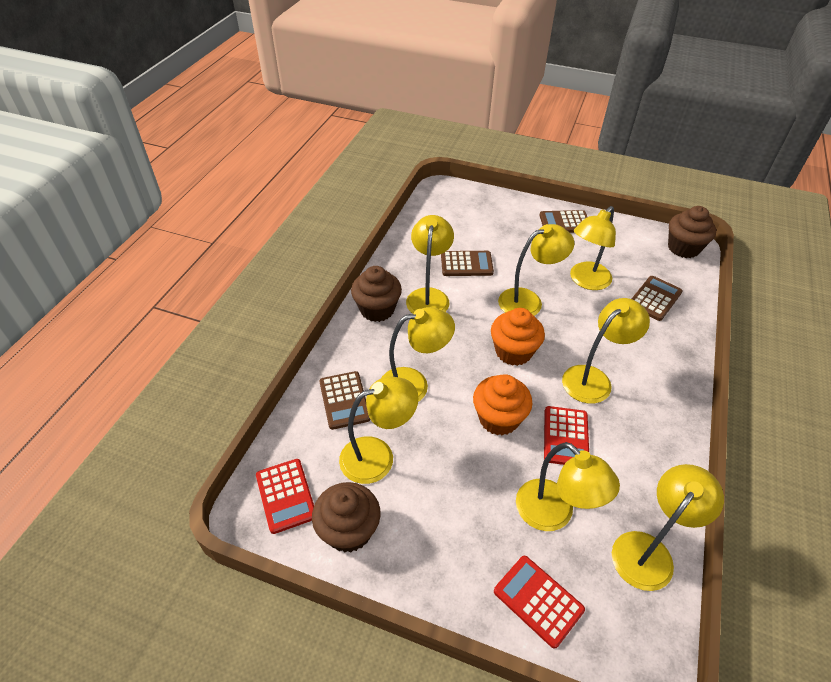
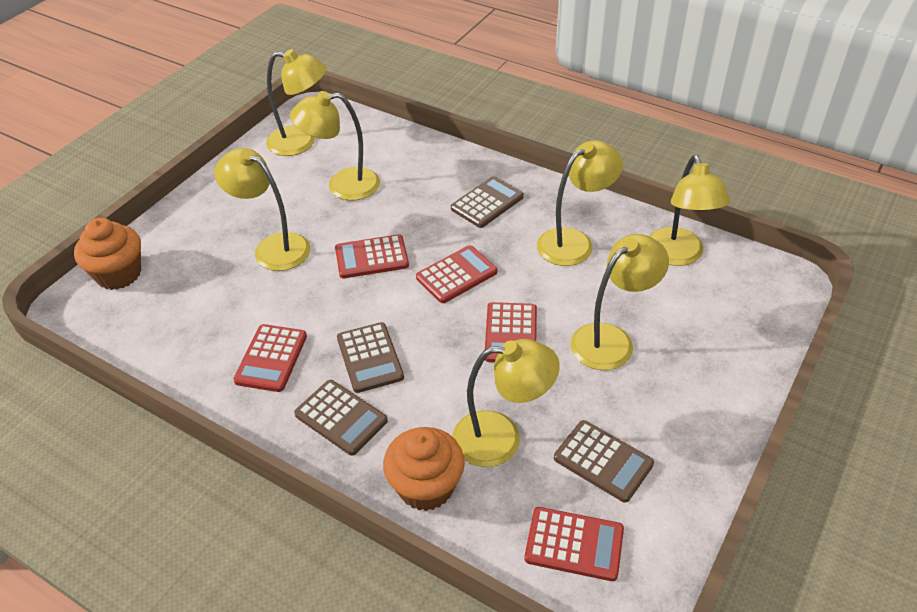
brown cupcake: [312,482,381,553] [351,266,402,322] [668,206,716,258] = 3 -> none = 0
red calculator: [256,459,314,534] [494,556,585,649] [544,406,589,465] = 3 -> [233,324,307,392] [335,234,409,278] [416,245,497,303] [485,302,537,363] [524,507,624,581] = 5
yellow lamp: [339,376,418,484] [382,307,455,402] [406,215,454,314] [498,224,574,316] [516,442,620,531] [562,298,650,404] [570,206,616,290] [612,464,724,591] = 8 -> [214,148,310,271] [266,49,326,156] [290,91,380,201] [453,339,560,467] [537,140,623,266] [570,234,669,370] [649,155,730,266] = 7

